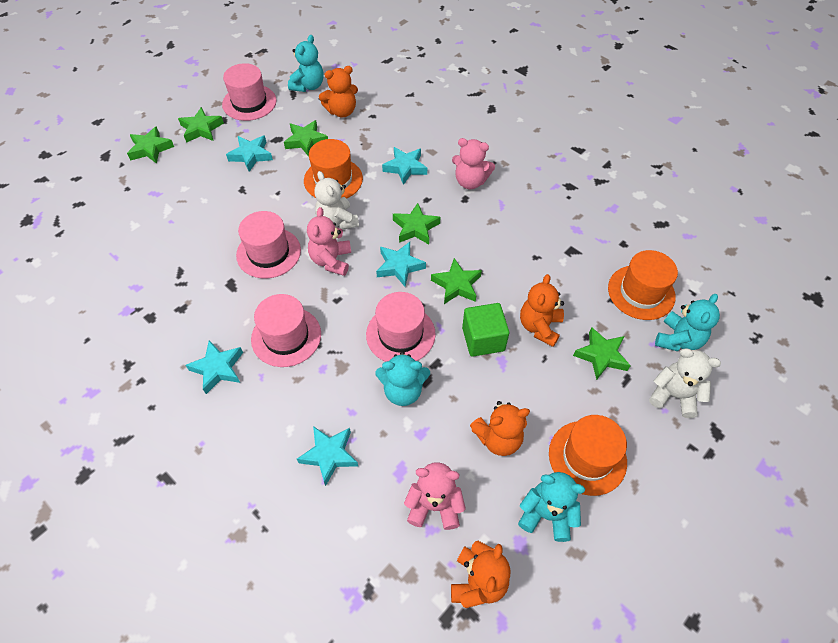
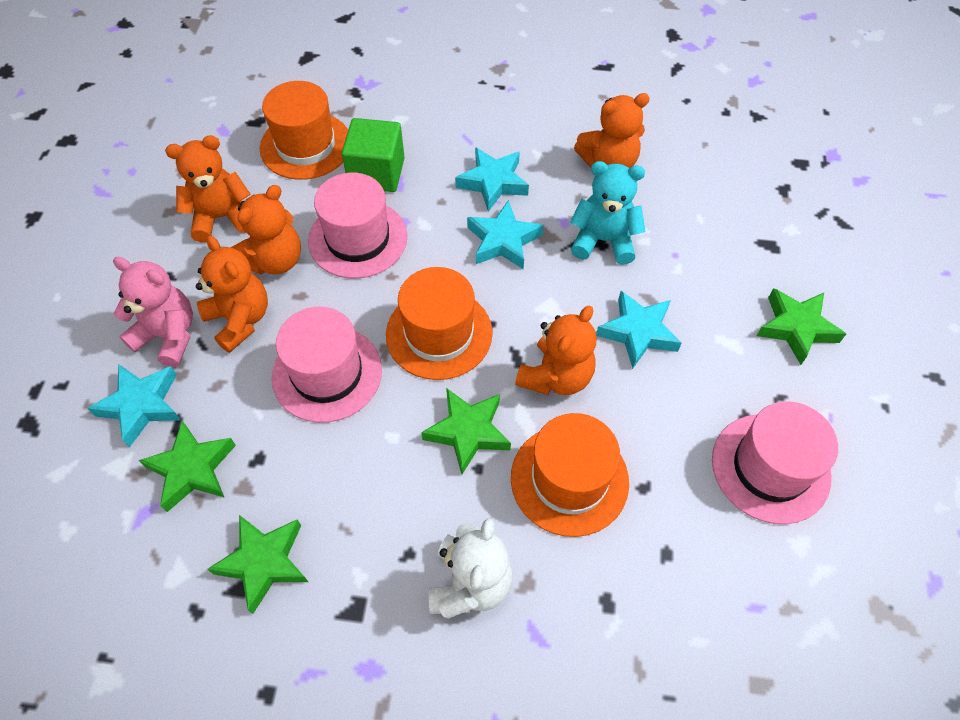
green star: [127,126,174,164] [178,107,224,143] [284,120,328,157] [393,203,440,244] [431,258,482,304] [573,327,631,380] = 6 -> [138,421,236,512] [208,515,308,614] [421,388,511,474] [756,288,846,365] = 4
orange teddy bear: [319,66,358,117] [451,541,510,608] [470,401,530,456] [520,274,564,347] = 4 -> [165,135,250,242] [196,236,268,353] [231,185,301,275] [515,306,596,395] [574,93,650,168] = 5
pink hat: [222,63,277,121] [236,211,301,278] [251,294,321,367] [366,292,436,362] = 4 -> [272,307,382,423] [308,173,407,279] [712,401,838,524] = 3
pink teddy bear: [307,207,351,276] [404,462,466,530] [452,138,495,189] = 3 -> [113,257,193,367] = 1
turquoise star: [185,340,243,394] [226,135,273,172] [297,426,358,486] [376,242,426,287] [382,147,427,185] = 5 -> [87,364,181,447] [455,147,529,212] [467,200,544,269] [596,291,682,369] = 4
turquoise teddy bear: [288,35,324,92] [375,351,430,406] [518,472,585,542] [655,294,720,351] = 4 -> [570,161,645,265] = 1
white teddy bear: [314,171,359,230] [649,348,721,418] = 2 -> [429,518,513,619] = 1

